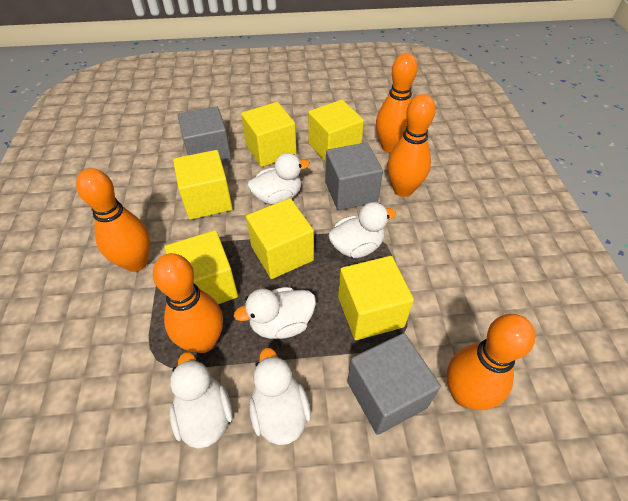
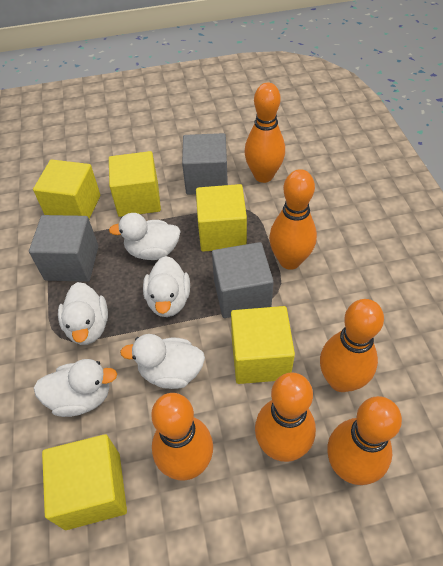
orange bowling pin: [76,168,150,272] [153,253,223,353] [376,53,418,153] [387,94,436,197] [447,314,535,410] = 5 -> [151,393,213,481] [245,83,285,183] [255,373,316,462] [269,169,317,270] [320,299,384,392] [327,396,402,485] = 6
yellow cube: [165,230,238,304] [173,150,233,220] [241,102,297,167] [246,198,314,279] [308,100,364,162] [338,256,414,340] = 6 -> [33,160,100,219] [42,434,127,530] [109,151,161,217] [196,184,247,252] [231,306,295,384] = 5

